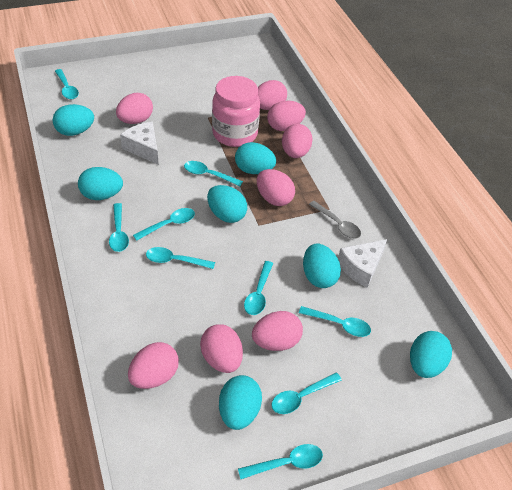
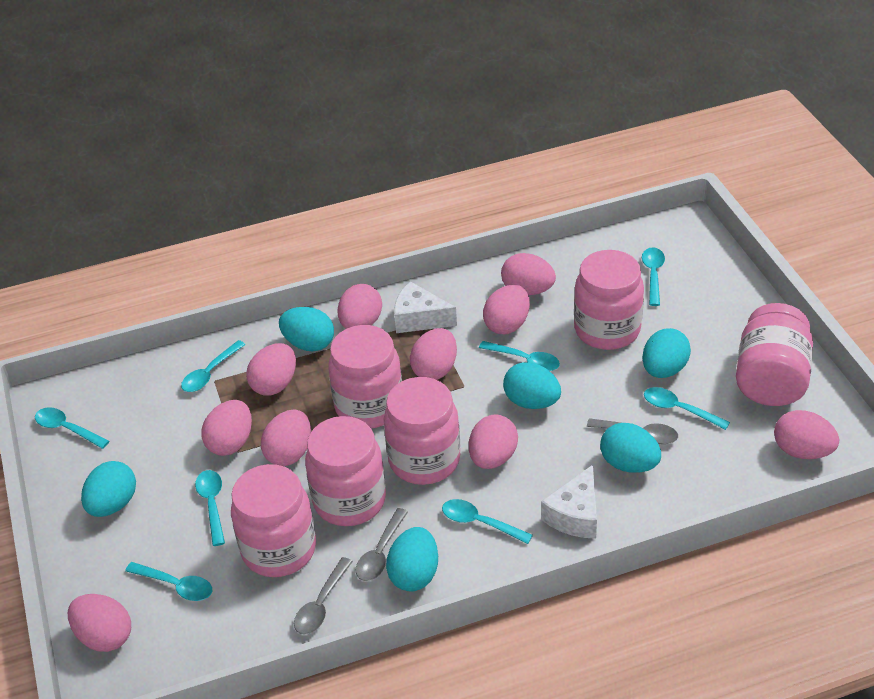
grey spoon: [309,201,361,239] = 1 -> [294,557,353,635] [356,508,408,581] [587,418,678,444] = 3
pink egg: [116,93,153,124] [128,342,179,389] [200,324,243,373] [252,311,303,351] [257,169,295,206] [258,80,287,110] [267,101,306,131] [282,124,313,158] = 8 -> [68,594,131,652] [201,400,252,456] [246,343,296,396] [261,410,311,466] [338,284,382,329] [410,328,457,380] [469,414,518,469] [483,285,530,334] [501,253,556,295] [774,410,839,459] = 10
pink jar: [212,76,260,147] = 1 -> [231,464,316,577] [305,416,386,526] [328,325,402,428] [384,377,460,485] [574,250,644,350] [736,303,813,406] = 6
turquoise egg: [53,104,94,136] [78,167,123,200] [207,185,247,223] [219,375,262,430] [235,142,276,174] [303,243,341,288] [410,331,452,378] = 7 -> [81,461,136,517] [279,307,334,351] [386,527,438,592] [503,362,561,409] [600,423,661,473] [642,328,691,378] = 6
turquoise spoon: [55,69,79,99] [109,203,129,252] [133,208,195,241] [146,247,215,269] [184,161,243,186] [238,444,323,479] [244,261,273,315] [271,372,342,414] [299,306,371,337] = 9 -> [35,407,109,449] [125,562,212,601] [181,340,246,392] [195,470,225,546] [442,499,533,544] [479,341,560,371] [642,247,665,306] [644,387,730,430] = 8

